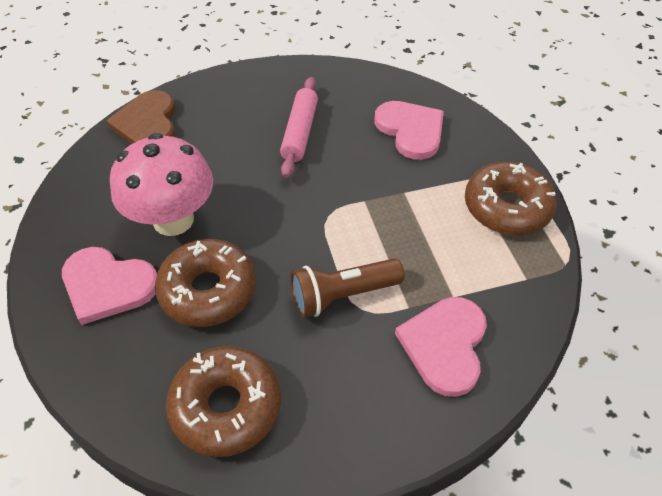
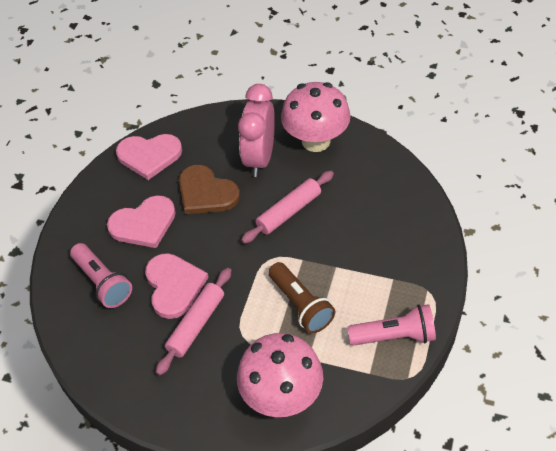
brown donut: [155,239,256,327] [166,346,281,457] [465,162,557,235] = 3 -> none = 0
pink clock: none = 0 -> [238,84,275,177] = 1
pink flashlight: none = 0 -> [70,243,132,308] [348,304,436,346] = 2
pink mushroom: [110,133,213,236] = 1 -> [237,333,323,417] [281,82,351,152] = 2
pink rolling pin: [280,77,318,178] = 1 -> [156,268,231,375] [241,171,334,244] = 2

